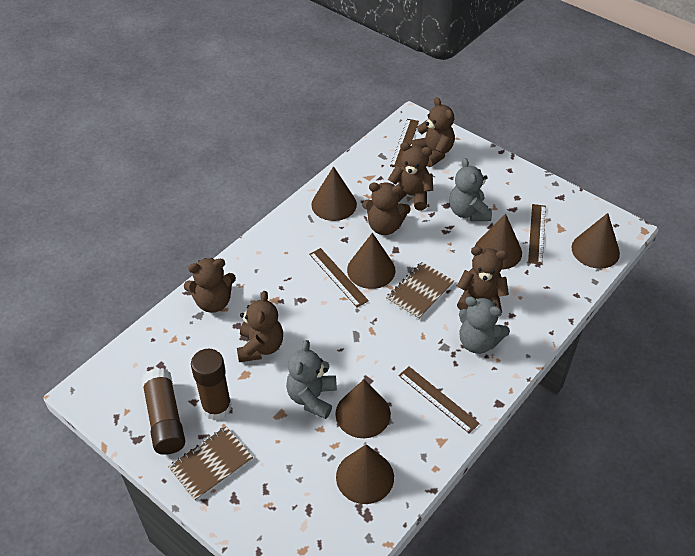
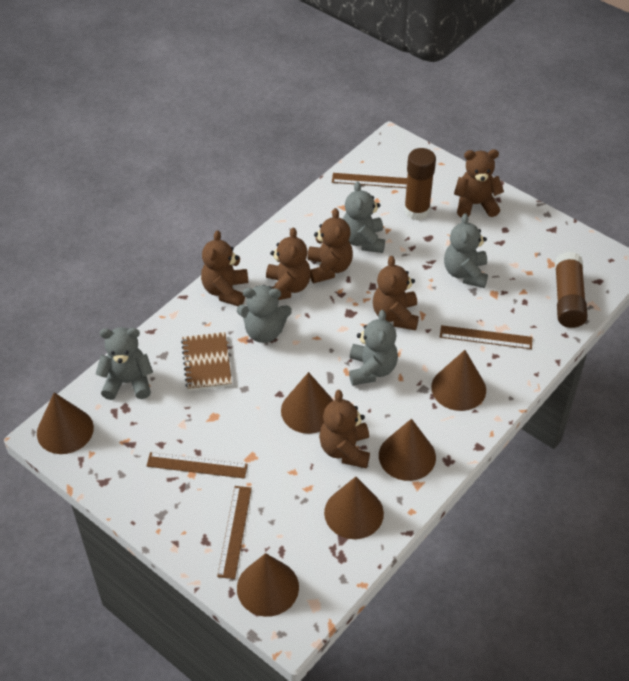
brown notebook: [168,426,253,501] [386,262,454,320] = 2 -> [181,332,232,391] = 1
grey teddy bear: [286,340,337,419] [449,158,492,221] [459,296,510,354] = 3 -> [96,327,153,400] [237,285,292,343] [343,181,385,253] [349,310,398,386] [444,213,488,288] = 5

